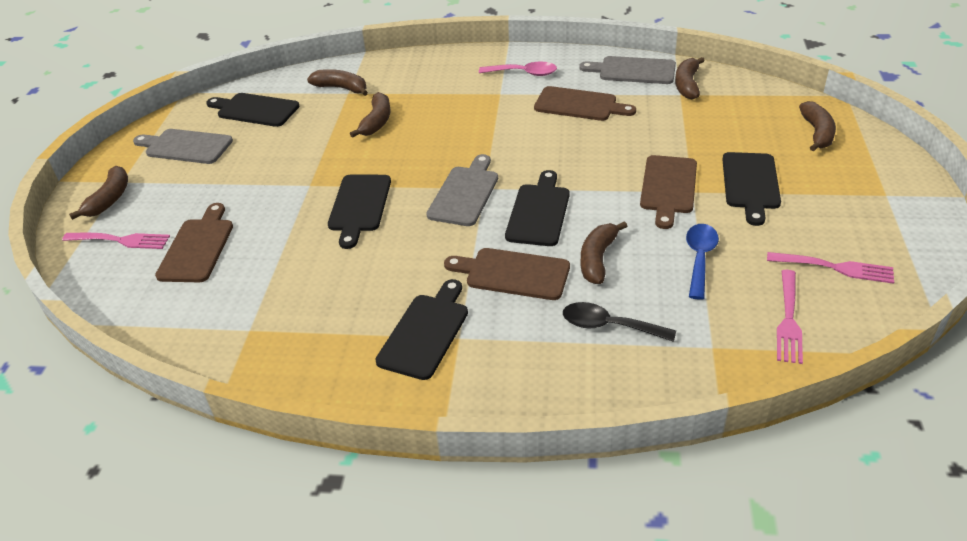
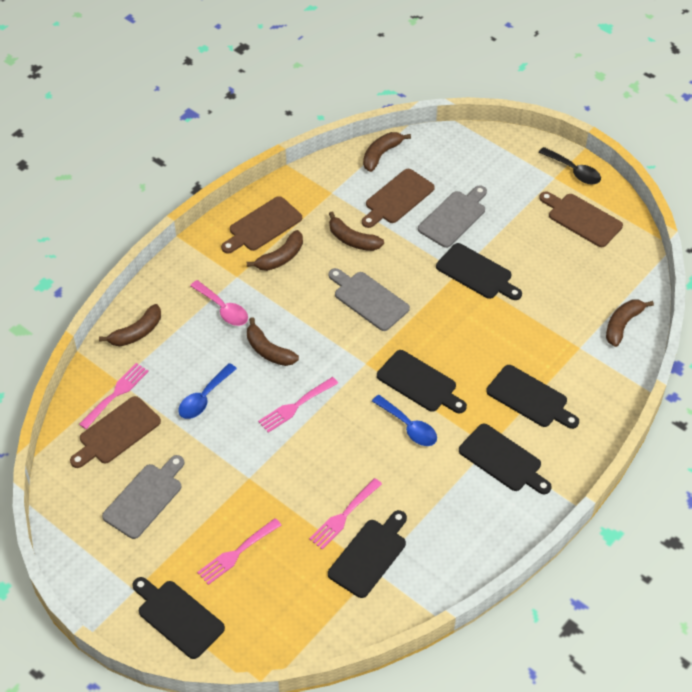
black cutting board: [206,93,300,127] [328,175,391,249] [375,279,468,380] [505,170,570,246] [722,152,781,226] = 5 -> [132,577,225,659] [328,510,407,598] [377,350,467,413] [436,243,522,300] [459,424,552,495] [486,365,579,429] = 6
blue spoon: [686,224,719,300] = 1 -> [178,363,237,419] [372,395,437,446] = 2
pink fork: [62,233,170,249] [767,252,894,284] [777,270,803,364] = 3 -> [79,363,149,429] [197,518,281,585] [258,377,338,433] [309,478,382,549] = 4

